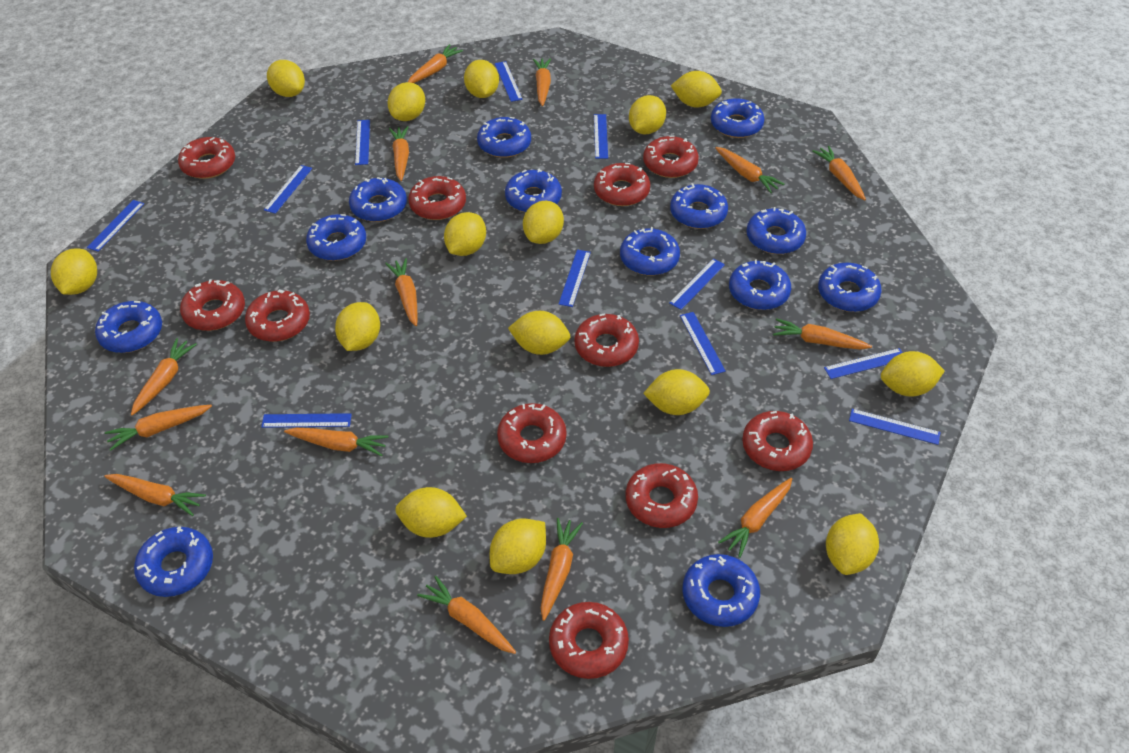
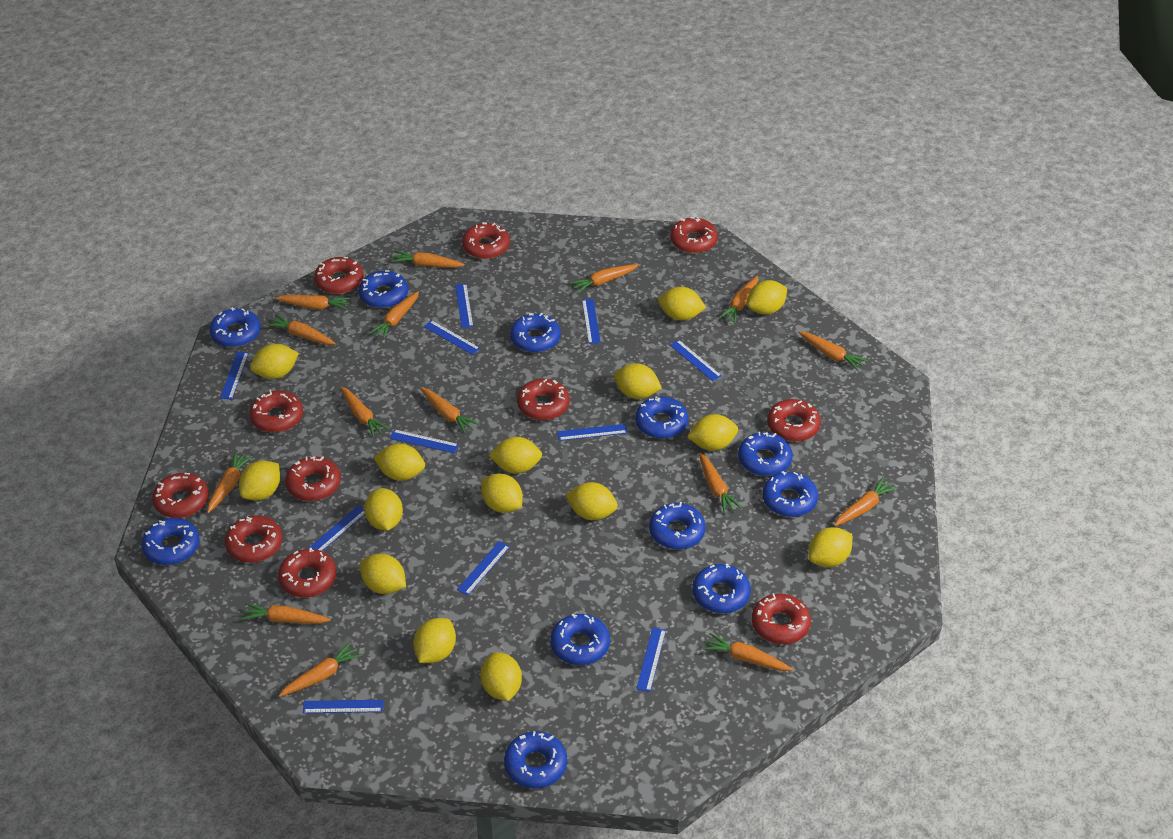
blue donut: [95,301,162,353] [134,527,213,597] [306,214,366,261] [349,177,407,222] [477,117,531,158] [505,169,562,213] [620,227,680,275] [670,183,728,229] [682,554,760,627] [711,98,765,138] [729,260,791,310] [746,207,806,254] [818,263,882,312] = 13 -> [141,518,200,565] [210,307,261,347] [359,270,408,308] [504,731,567,789] [510,313,561,353] [550,614,610,665] [635,397,688,439] [649,502,706,550] [692,564,751,613] [738,432,793,476] [762,471,818,517] = 11
orange carrot: [104,474,206,516] [105,405,212,451] [131,338,197,415] [284,428,388,456] [385,258,418,326] [389,126,409,181] [408,44,463,83] [417,576,516,654] [533,58,551,106] [541,518,583,621] [715,147,784,193] [718,478,792,558] [773,318,872,350] [812,146,866,200] = 14 -> [207,451,253,513] [241,603,331,624] [266,314,336,345] [275,295,351,310] [279,642,362,697] [340,387,390,438] [369,291,419,340] [391,250,465,267] [420,387,479,434] [570,264,639,293] [699,453,742,514] [703,633,793,671] [719,276,758,324] [798,331,868,371] [834,477,898,526] = 15

